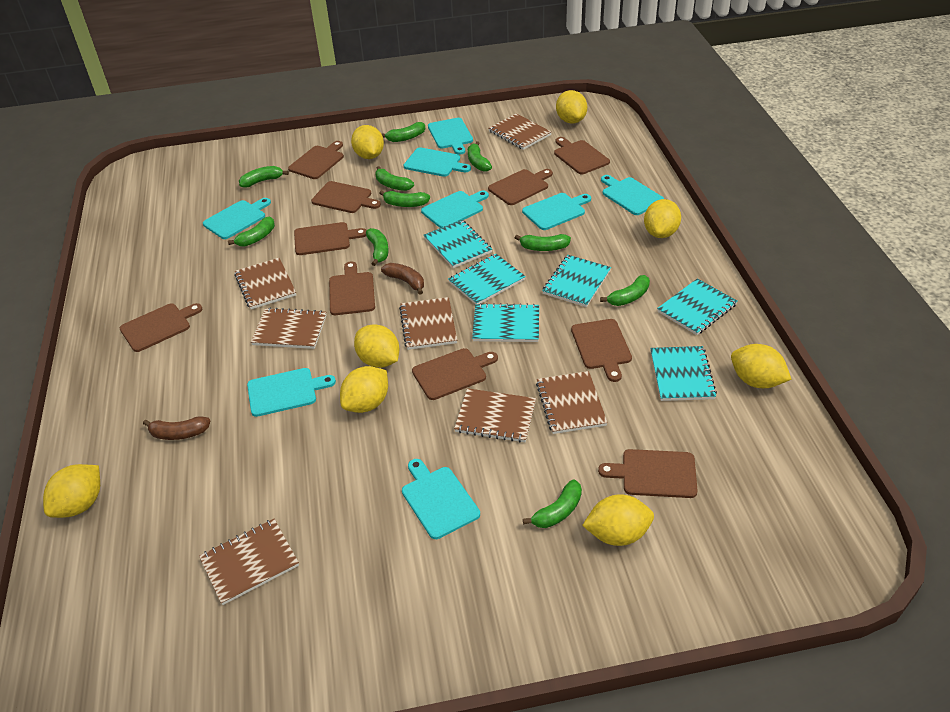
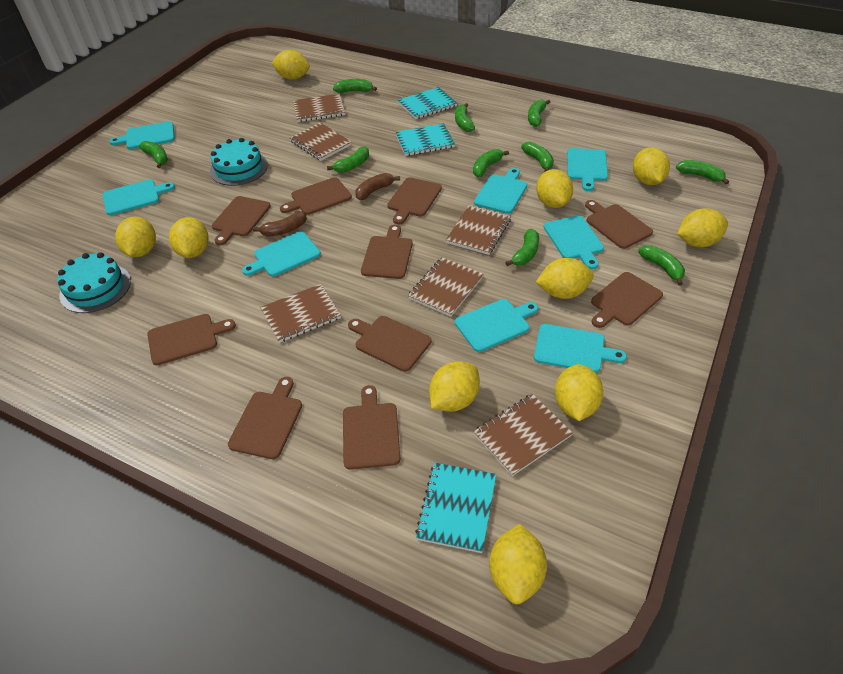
brown notebook: [199,519,299,605] [234,258,296,309] [251,308,327,349] [399,297,457,350] [454,388,536,443] [489,113,551,150] [536,371,608,434] = 7 -> [260,284,341,343] [290,122,351,161] [293,94,345,122] [408,257,484,317] [446,205,511,255] [473,394,573,476] = 6
turquoise cake: none = 0 -> [57,252,131,313] [210,138,268,186] = 2
turquoise notebook: [424,220,492,268] [448,254,526,304] [472,303,539,342] [542,255,611,307] [650,346,717,401] [657,278,737,335] = 6 -> [395,123,455,156] [398,87,457,120] [415,463,496,553] = 3
yellow lemon: [43,464,100,518] [340,366,388,413] [351,125,384,159] [354,324,400,368] [556,90,587,124] [582,494,654,546] [644,199,681,238] [731,344,792,388] = 8 -> [115,217,156,257] [169,217,208,258] [271,50,310,80] [429,362,480,412] [489,524,547,605] [536,169,573,208] [536,258,594,299] [555,364,603,421] [633,147,670,185] [677,208,728,247] = 10

